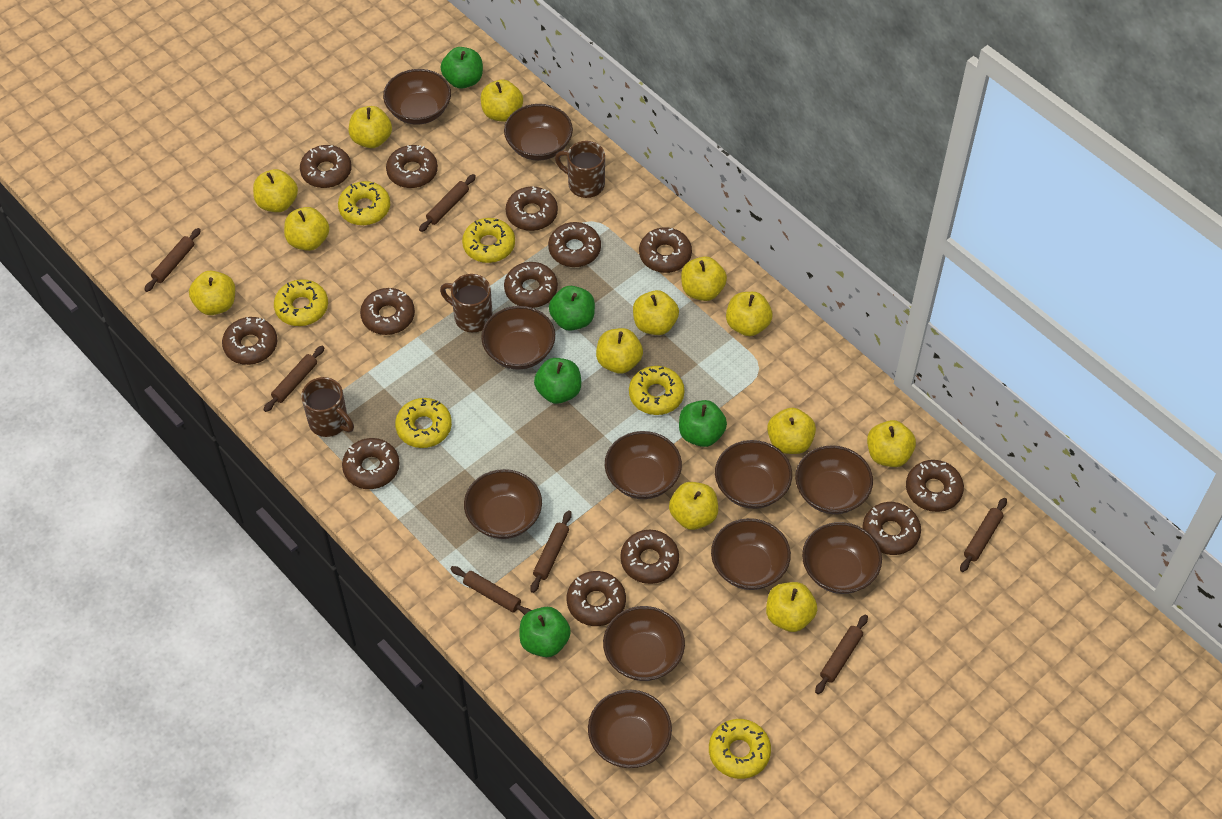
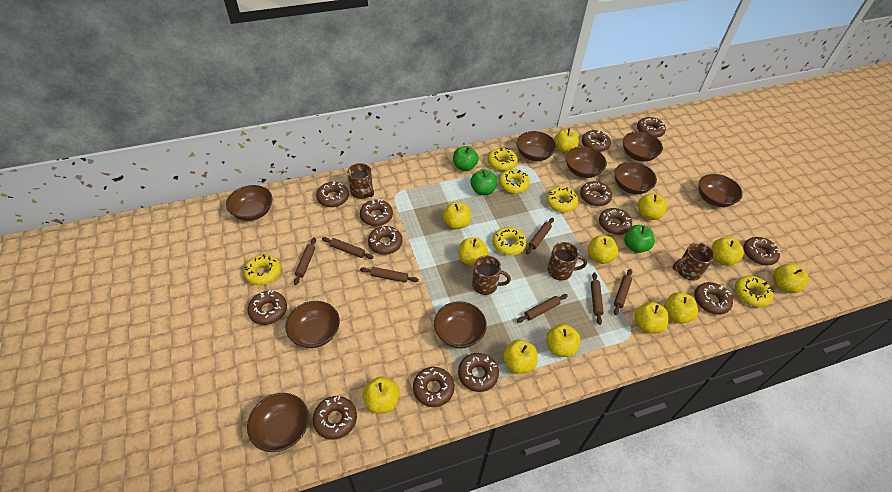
brown bowl: [383,69,451,125] [464,469,542,539] [481,306,555,370] [504,104,573,161] [588,690,672,768] [603,606,685,681] [605,431,682,499] [711,518,791,590] [715,440,792,509] [795,445,873,514] [802,522,882,594] = 11 -> [226,185,272,221] [247,393,309,452] [285,301,340,348] [434,301,487,349] [517,131,556,161] [566,147,607,178] [614,162,657,194] [623,132,663,161] [699,174,743,207] = 9
brown mug: [301,377,354,437] [440,274,493,332] [555,141,605,198] = 3 -> [347,163,374,199] [472,256,511,295] [547,242,587,281] [673,242,715,281] = 4
green apple: [441,47,483,89] [519,607,571,657] [534,358,581,404] [549,286,595,331] [679,400,727,447] = 5 -> [453,146,479,171] [471,169,497,195] [624,225,655,253] = 3
yellow apple: [189,271,235,315] [253,169,298,212] [284,207,329,251] [349,106,392,148] [481,79,523,122] [596,328,643,374] [633,290,679,335] [669,482,718,530] [681,256,727,301] [726,292,772,336] [766,582,817,632] [767,407,816,454] [867,420,916,467] = 13 -> [363,376,400,413] [443,202,471,229] [459,237,488,266] [503,340,537,374] [546,324,580,357] [554,129,579,153] [588,235,618,264] [635,302,669,333] [638,193,667,220] [664,292,698,324] [712,238,744,266] [773,264,808,293] = 12

